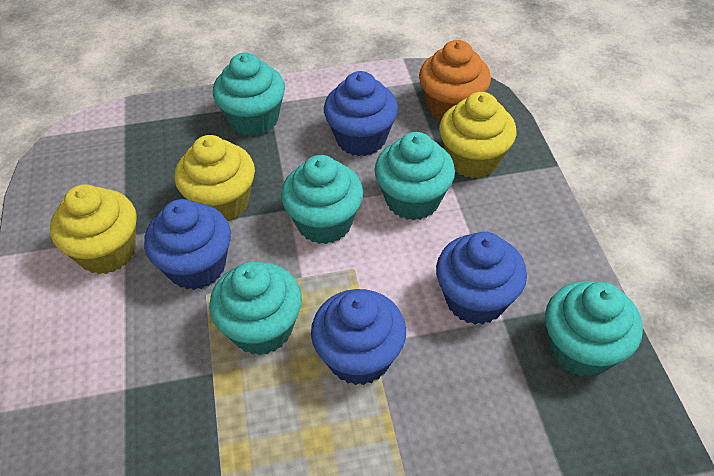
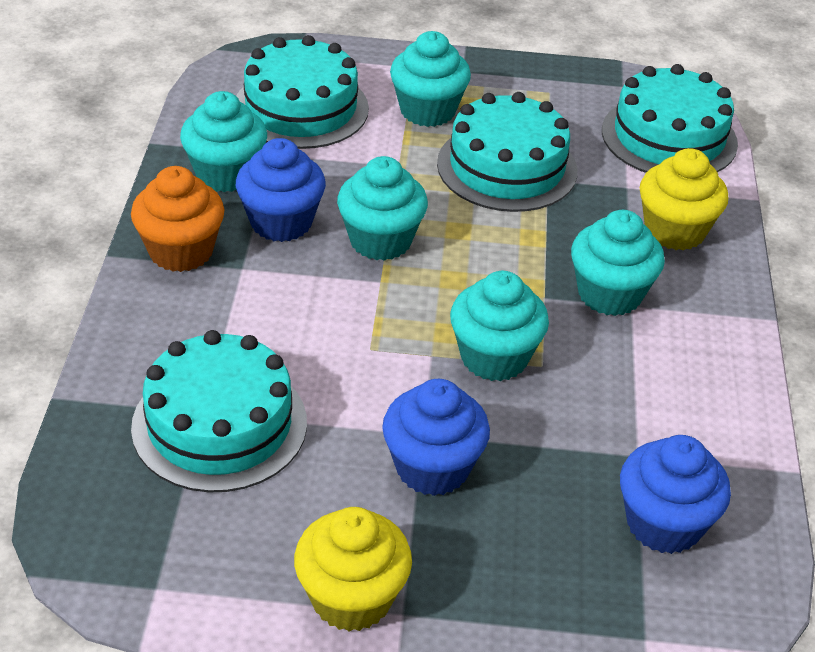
blue cupcake: [144,199,231,290] [311,289,406,385] [324,71,398,156] [436,232,527,325] = 4 -> [236,138,326,242] [382,379,490,496] [620,435,731,554] = 3
turquoise cake: none = 0 -> [131,330,307,492] [236,35,369,149] [437,92,577,212] [602,64,738,173] = 4
yellow cupcake: [50,184,137,274] [175,135,255,221] [439,92,516,178] = 3 -> [294,507,412,632] [640,148,728,251] = 2

